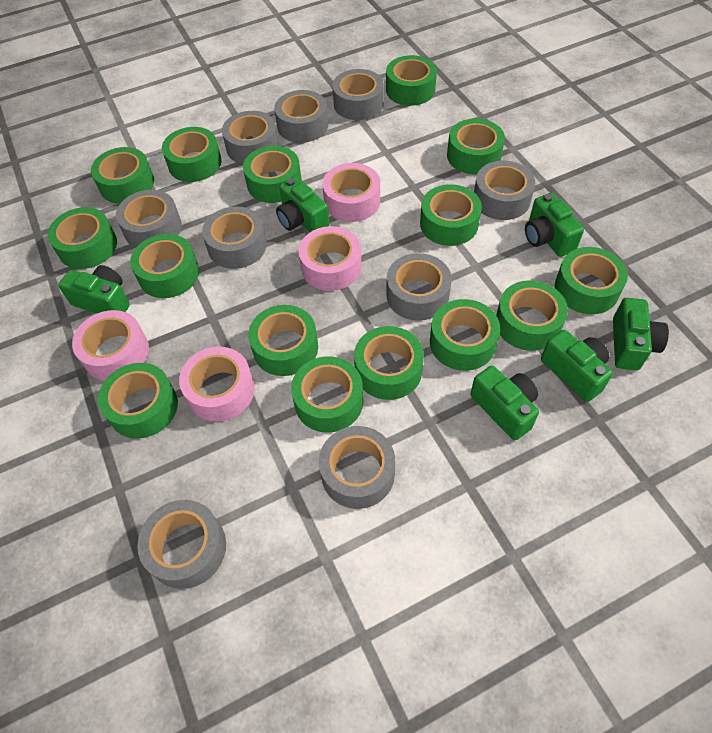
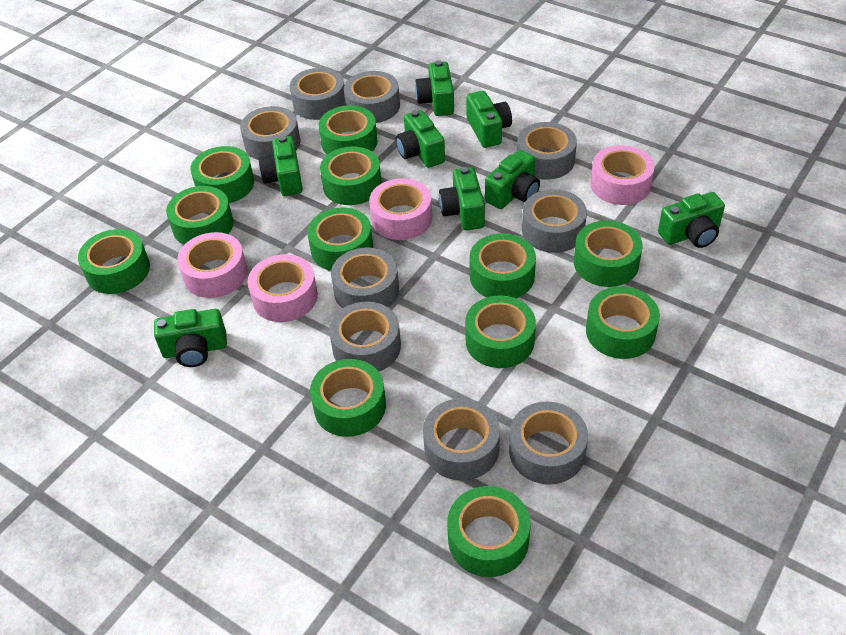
green camera: [58,265,130,314] [276,177,330,232] [470,366,539,440] [525,193,584,257] [541,330,613,402] [613,298,669,370] = 6 -> [154,309,227,367] [259,136,303,196] [396,110,445,168] [415,60,454,116] [439,167,485,230] [466,91,512,148] [485,150,540,209] [658,192,725,248] = 8
green tape: [47,207,117,269] [91,147,154,204] [98,363,178,439] [130,234,199,298] [162,127,222,182] [243,146,302,203] [248,305,318,376] [291,356,363,433] [354,326,424,400] [386,55,437,106] [420,184,482,246] [430,299,500,371] [447,118,505,174] [496,280,568,351] [555,247,628,314] = 15 -> [78,229,150,294] [166,186,233,245] [190,146,254,203] [307,207,373,271] [310,359,386,437] [319,105,378,155] [320,146,382,205] [447,486,530,577] [465,295,536,368] [469,233,536,298] [574,221,643,287] [586,286,660,359] = 12

